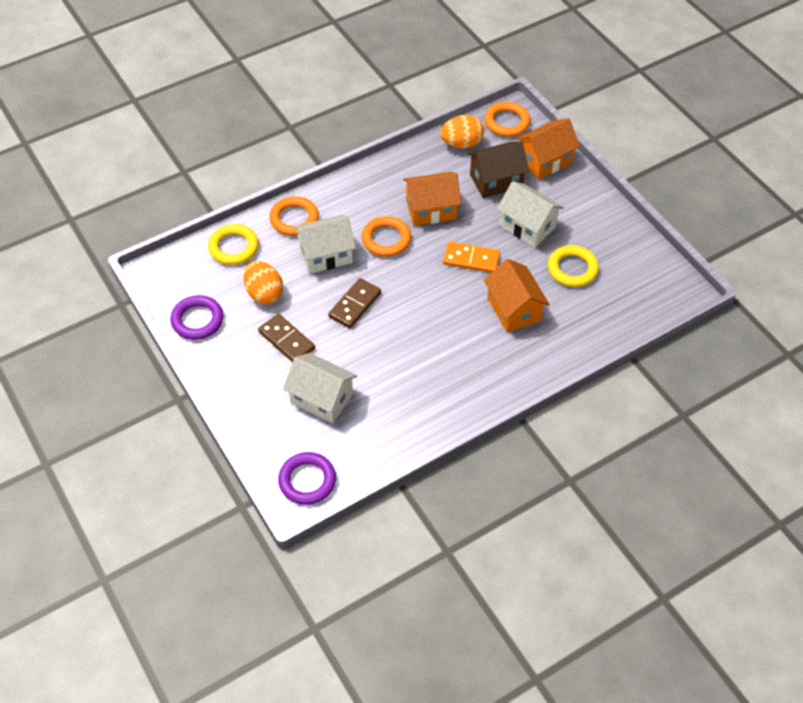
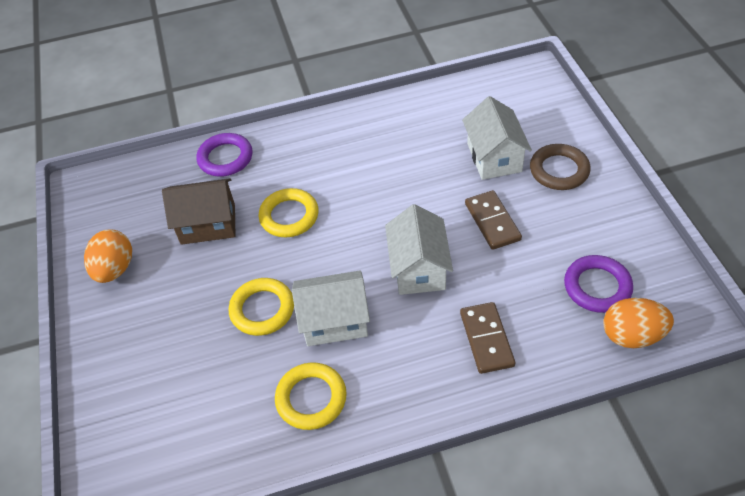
brown ring: none = 0 -> [530,144,591,190] = 1
orange domino: [443,242,500,273] = 1 -> none = 0
orange house: [403,172,461,226] [484,259,550,333] [516,118,580,180] = 3 -> none = 0
orange ring: [269,196,319,236] [362,216,411,257] [484,102,530,137] = 3 -> none = 0
yellow ring: [208,224,259,265] [548,245,599,287] = 2 -> [229,278,294,336] [259,188,319,237] [275,363,347,430] = 3

